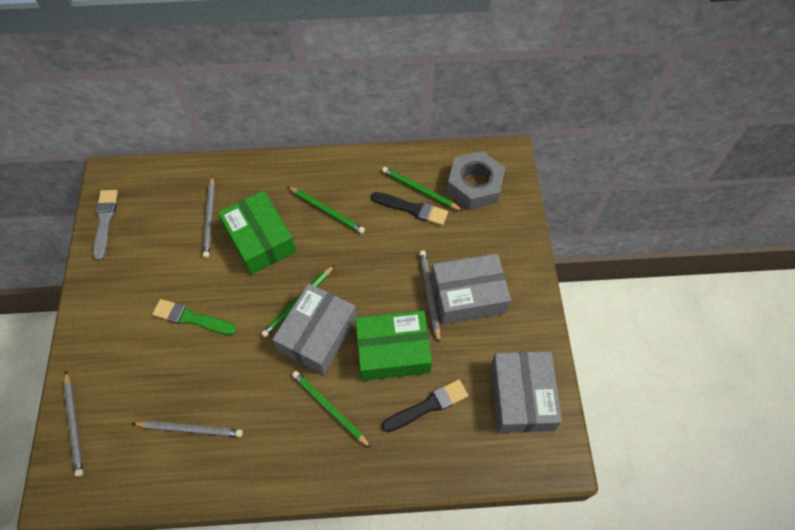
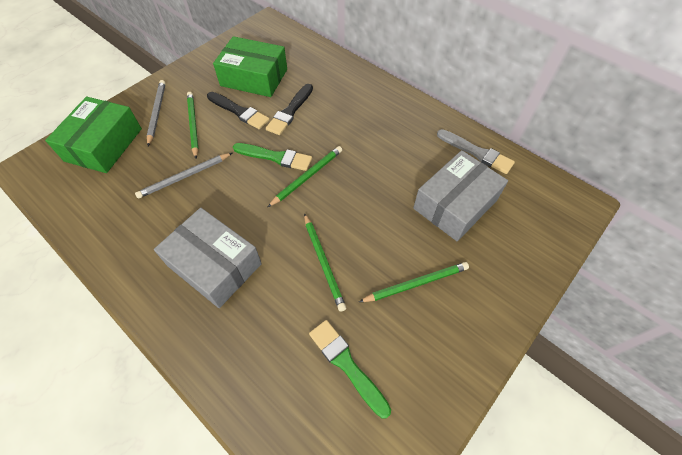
green brush: [152,299,236,335] = 1 -> [233,143,312,171] [309,320,391,419] = 2
grey box: [272,283,357,375] [431,253,511,324] [491,351,562,433] = 3 -> [154,208,262,308] [413,150,508,241] = 2
grey nut: [447,151,505,210] = 1 -> none = 0
grey pencil: [63,372,83,477] [132,421,243,437] [203,175,215,258] [419,250,440,343] = 4 -> [135,153,232,199] [147,80,166,146] = 2

